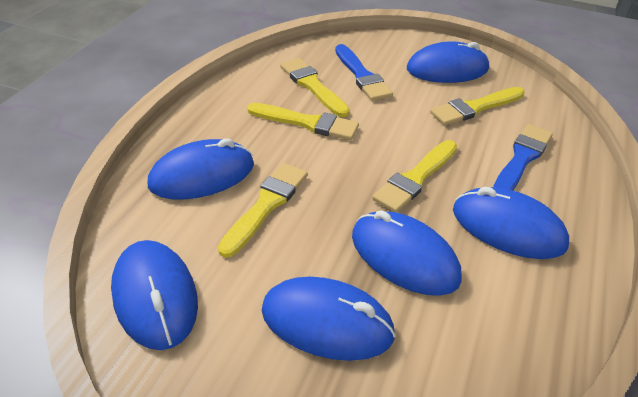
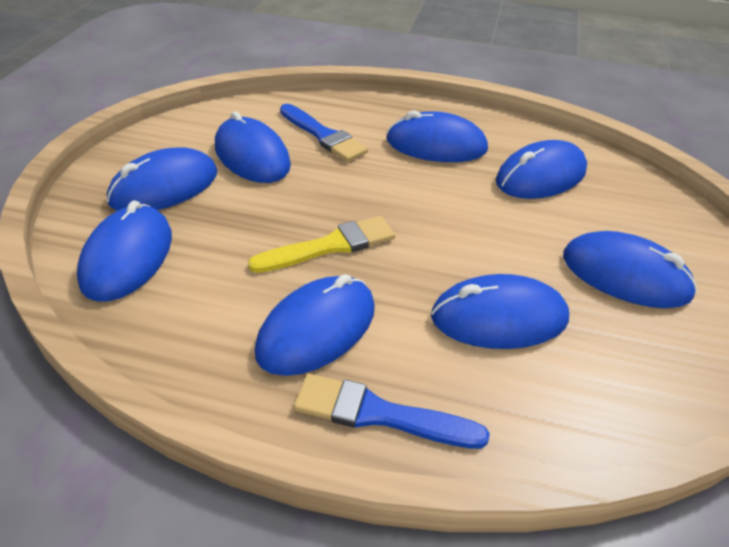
blue mouse: [111,240,198,350] [148,139,254,200] [262,277,396,361] [352,210,462,296] [407,41,489,83] [453,187,569,259] = 6 -> [77,200,172,301] [107,147,217,211] [215,111,291,183] [255,274,375,376] [387,110,488,162] [431,274,569,349] [496,140,587,199] [563,231,697,308] = 8
yellow brush: [218,163,308,258] [247,103,359,140] [280,58,350,117] [372,140,457,213] [430,87,525,125] = 5 -> [248,216,395,273] = 1

